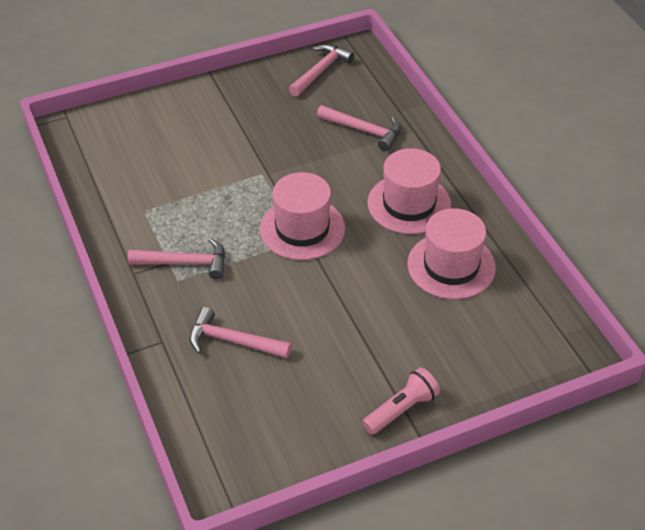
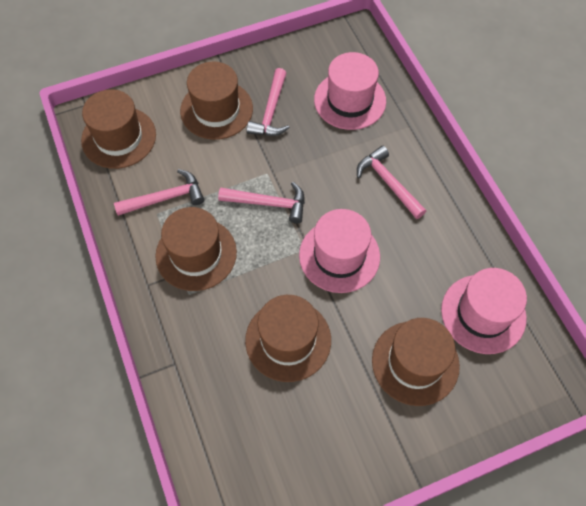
brown hat: none = 0 -> [81,89,156,169] [155,207,237,291] [180,62,253,140] [245,295,331,382] [372,318,460,406] = 5
pink flashlight: [362,367,440,435] = 1 -> none = 0

